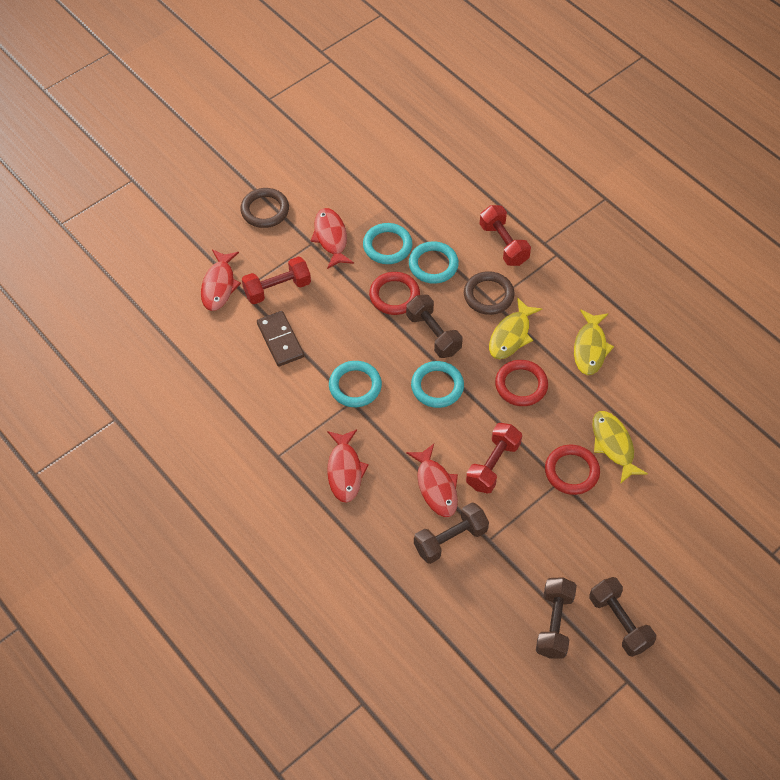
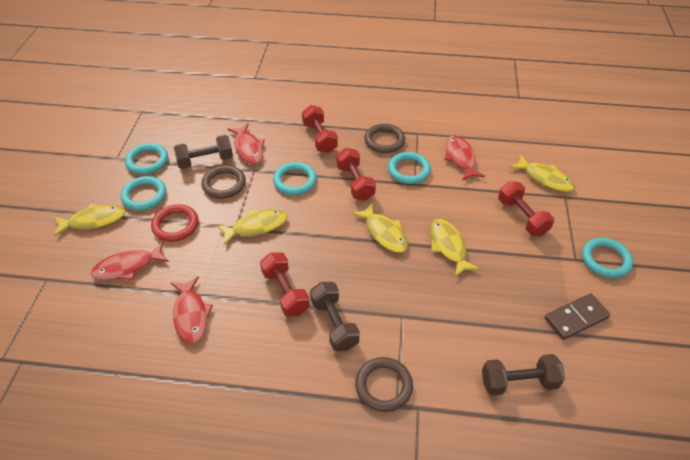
brown dumbbell: [406,294,463,358] [414,503,489,564] [536,577,577,658] [589,577,656,657] = 4 -> [174,135,233,169] [310,282,360,351] [482,354,565,396] = 3
brown ring: [240,188,289,228] [464,271,515,315] = 2 -> [201,165,246,199] [355,357,413,412] [364,124,405,153] = 3
red dumbbell: [242,256,311,304] [466,423,522,494] [479,205,531,266] = 3 -> [260,252,310,317] [302,105,338,153] [336,148,376,201] [498,181,554,236] = 4
red ring: [369,272,420,315] [495,360,548,406] [545,445,600,495] = 3 -> [151,204,199,242] = 1
turquoise ring: [329,361,382,407] [363,223,412,264] [409,241,459,284] [411,361,464,408] = 4 -> [121,176,166,211] [125,143,168,174] [273,162,317,195] [388,152,431,184] [582,238,633,278] = 5
yellow fish: [489,297,542,359] [574,309,614,375] [593,411,648,484] = 3 -> [54,204,126,237] [217,209,287,245] [352,203,408,253] [430,219,480,277] [509,155,575,192] = 5

